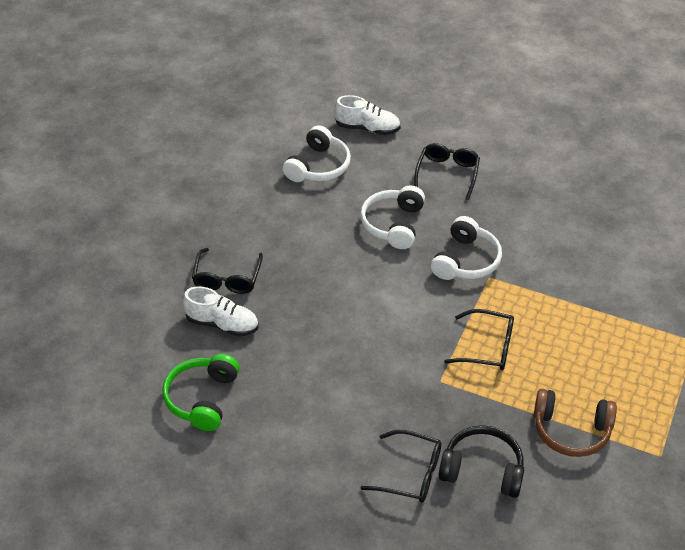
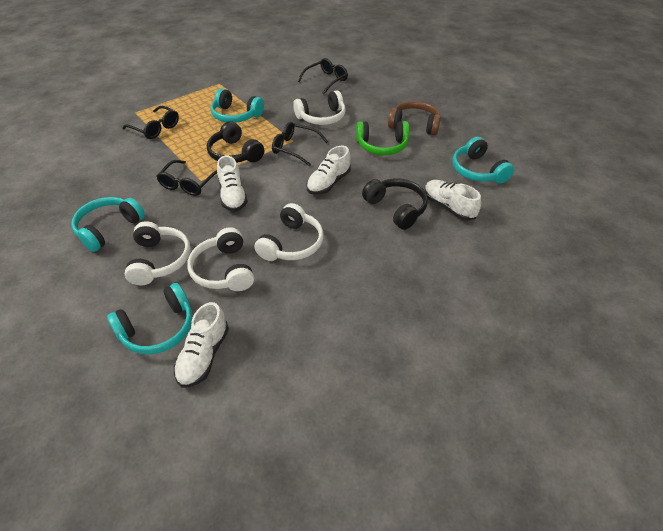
black headphones: [438,425,524,498] = 1 -> [207,121,264,163] [362,179,428,230] = 2
turquoise headphones: none = 0 -> [71,197,145,252] [107,283,192,354] [211,89,264,123] [452,137,514,184] = 4
white headphones: [283,125,351,182] [360,186,425,249] [431,216,502,280] = 3 -> [125,221,191,285] [187,227,254,291] [255,203,324,261] [293,90,345,125] = 4
white shoe: [183,286,259,337] [334,95,400,135] = 2 -> [174,302,229,388] [217,156,248,212] [306,146,351,195] [425,180,481,221] = 4

